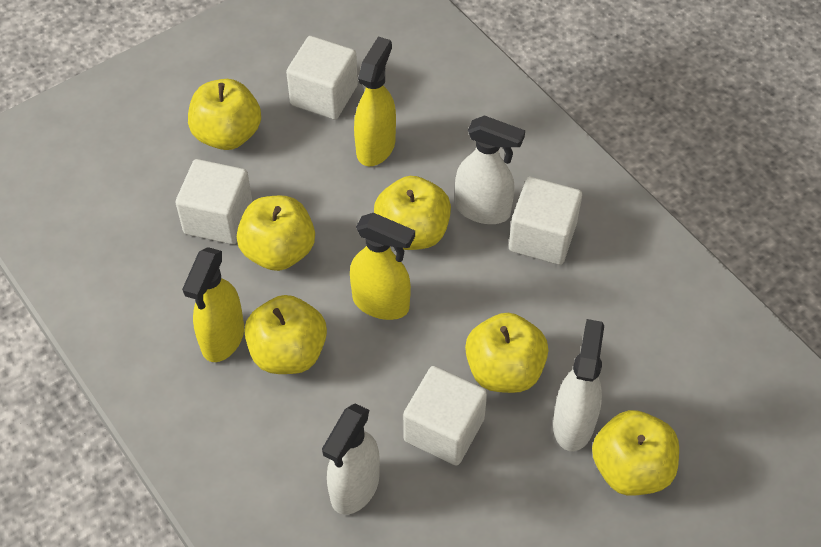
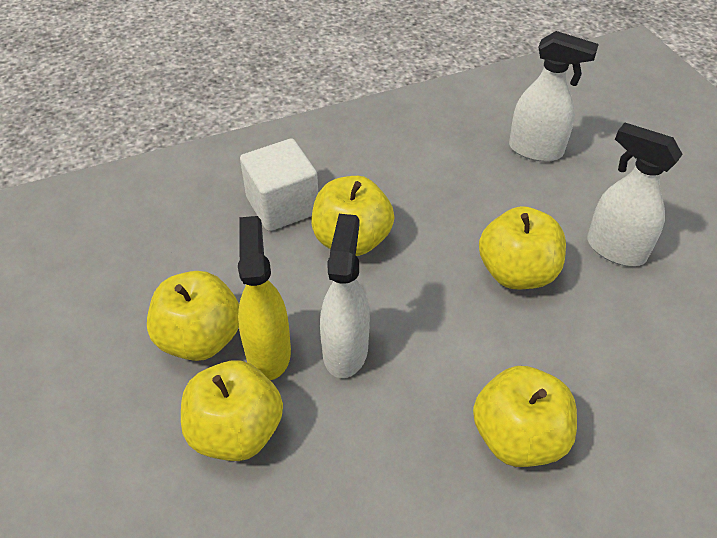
white cube: [176,159,253,244] [286,36,358,120] [403,366,487,466] [509,177,582,265] = 4 -> [240,138,318,231] = 1
yellow apple: [188,79,261,150] [237,196,315,271] [244,295,327,374] [374,176,451,250] [465,313,548,393] [592,410,679,496] = 6 -> [147,271,239,361] [181,360,283,461] [312,176,394,256] [473,366,577,467] [479,206,566,289] = 5
yellow spray bottle: [182,247,244,362] [350,213,415,320] [354,37,396,166] = 3 -> [238,216,291,380] = 1

